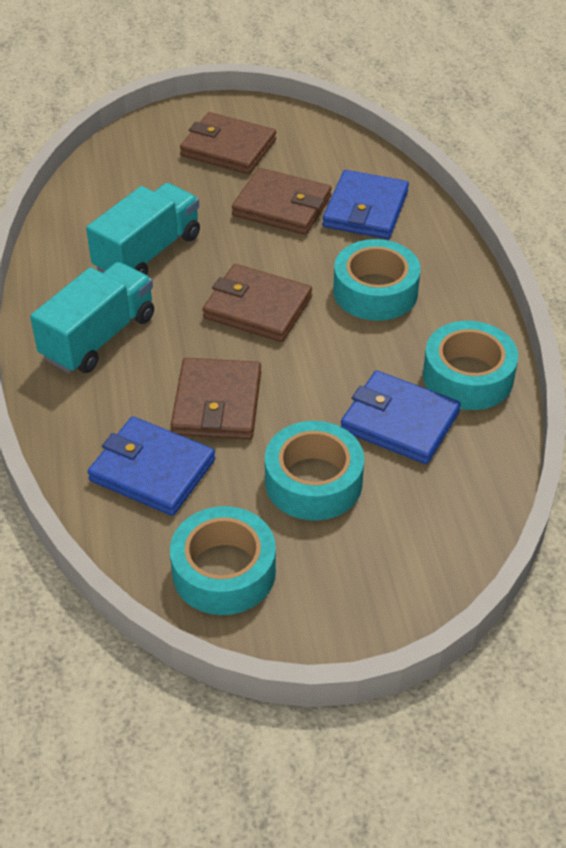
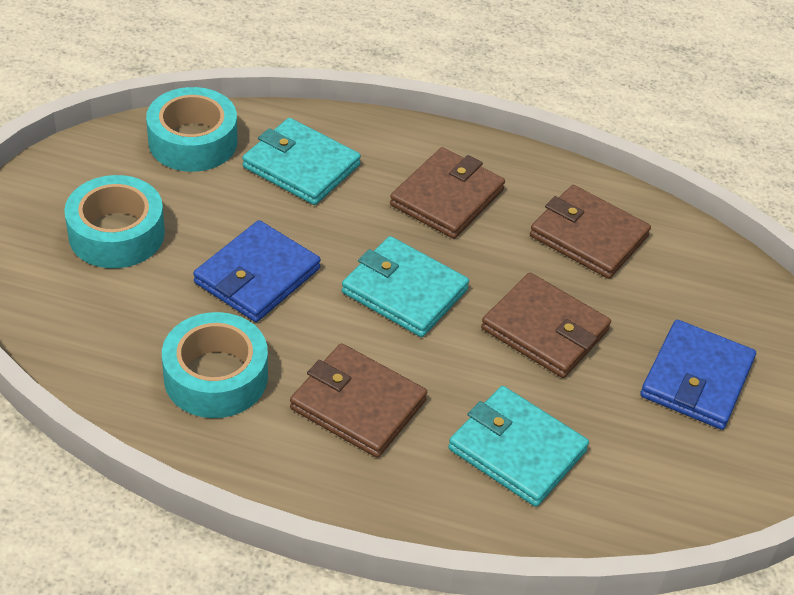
blue wallet: [88,417,215,516] [323,170,409,239] [341,370,461,464] = 3 -> [193,220,321,322] [640,320,756,430] = 2
turquoise tape: [170,506,276,615] [265,421,364,521] [333,239,421,321] [423,321,518,410] = 4 -> [64,175,165,268] [146,87,238,172] [162,312,268,418] = 3
turquoise truck: [30,262,154,373] [86,183,200,275] = 2 -> none = 0
turquoise wallet: none = 0 -> [242,118,361,205] [342,236,469,337] [448,386,589,507] = 3

